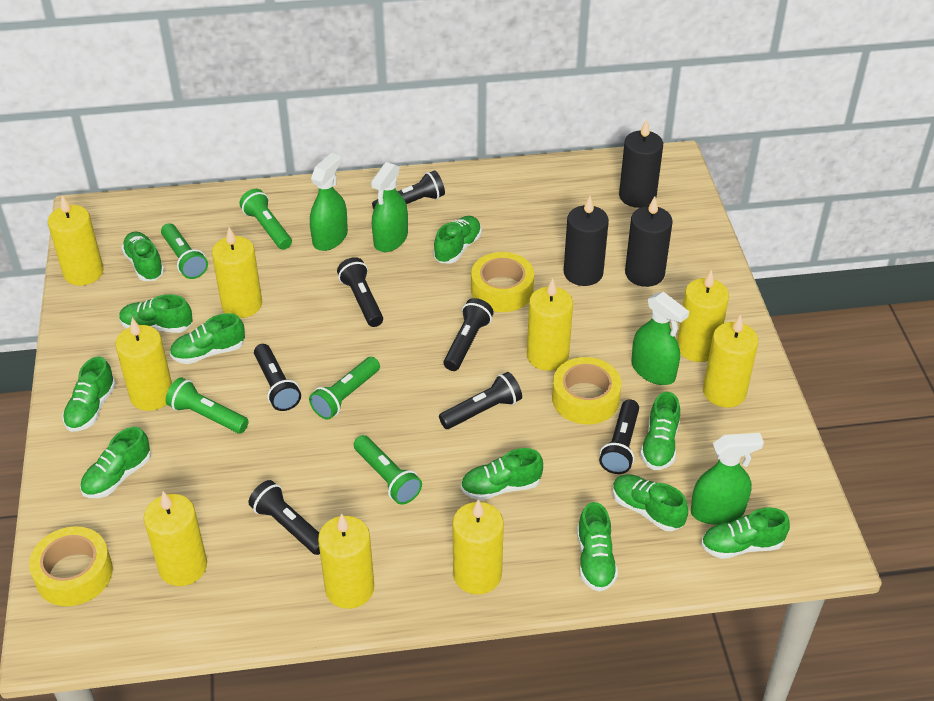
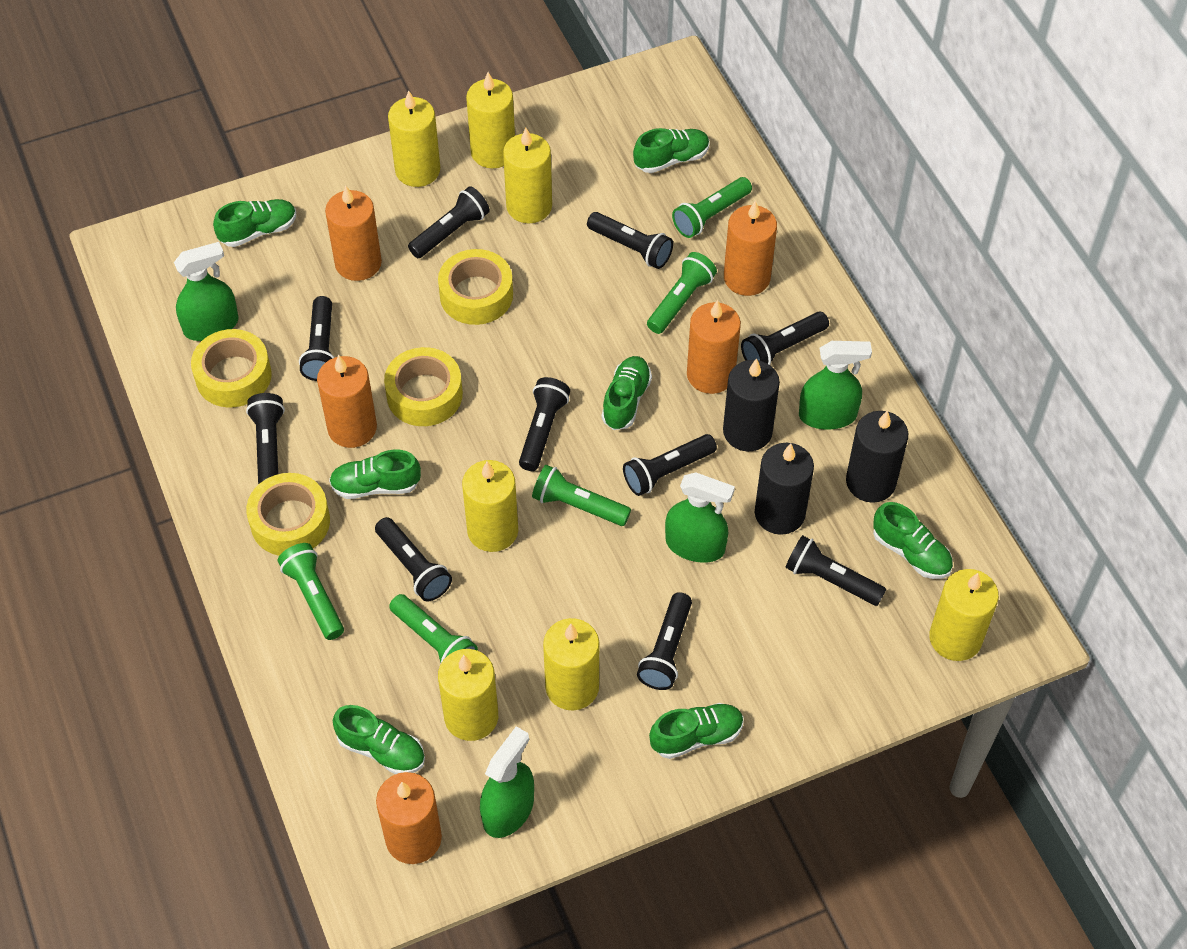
black flashlight: [248,480,320,555] [254,344,301,411] [337,257,383,327] [372,170,445,209] [439,372,522,429] [444,298,494,371] [599,399,639,474] = 7 -> [246,393,285,484] [299,296,335,381] [375,517,452,601] [408,186,490,258] [519,377,570,471] [587,212,673,269] [623,434,717,496] [637,592,692,690] [741,312,829,365] [785,535,886,606] = 10
green shoe: [62,357,116,432] [80,427,151,498] [119,294,192,333] [121,232,164,281] [170,313,245,364] [433,216,481,264] [461,448,543,500] [577,502,618,592] [613,474,688,531] [640,392,680,470] [701,507,790,559] = 11 -> [213,199,296,247] [329,450,421,499] [333,705,425,774] [602,356,652,430] [633,128,709,173] [649,703,744,759] [873,502,953,579] = 7
orange candle: none = 0 -> [317,355,377,448] [325,185,382,281] [376,772,442,864] [687,300,741,394] [724,200,777,296] = 5
yellow candle: [48,195,104,286] [115,318,172,411] [144,491,207,586] [212,227,262,318] [318,513,374,609] [452,499,504,594] [527,278,573,371] [677,269,729,362] [703,314,758,408] = 9 -> [388,90,440,187] [438,649,498,741] [462,460,518,552] [466,72,515,168] [503,128,552,223] [543,618,599,710] [929,569,999,661] = 7
yellow tape: [29,526,113,606] [471,252,534,312] [552,357,622,424] = 3 -> [191,329,272,408] [246,473,330,556] [384,347,463,426] [438,249,513,325] = 4

